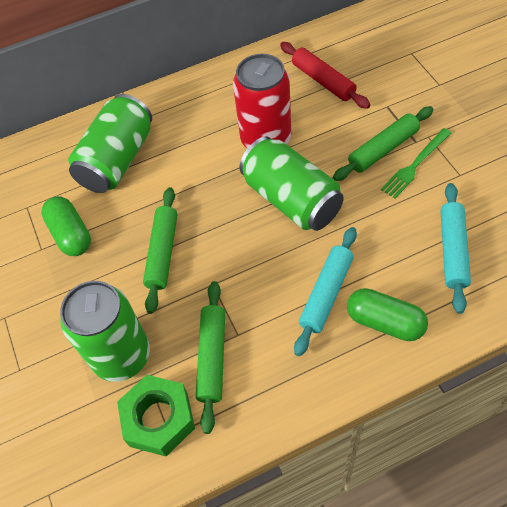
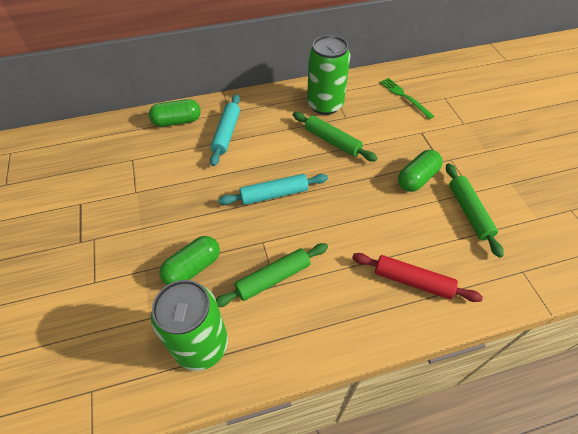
green can: [60,281,150,382] [68,94,152,193] [239,137,344,231] = 3 -> [151,280,228,371] [307,35,351,115] = 2
green capsule: [41,196,91,256] [347,288,428,341] = 2 -> [149,99,201,127] [159,236,220,285] [398,150,443,192] = 3
green nut: [117,375,195,456] = 1 -> none = 0
red can: [233,54,291,149] = 1 -> none = 0

